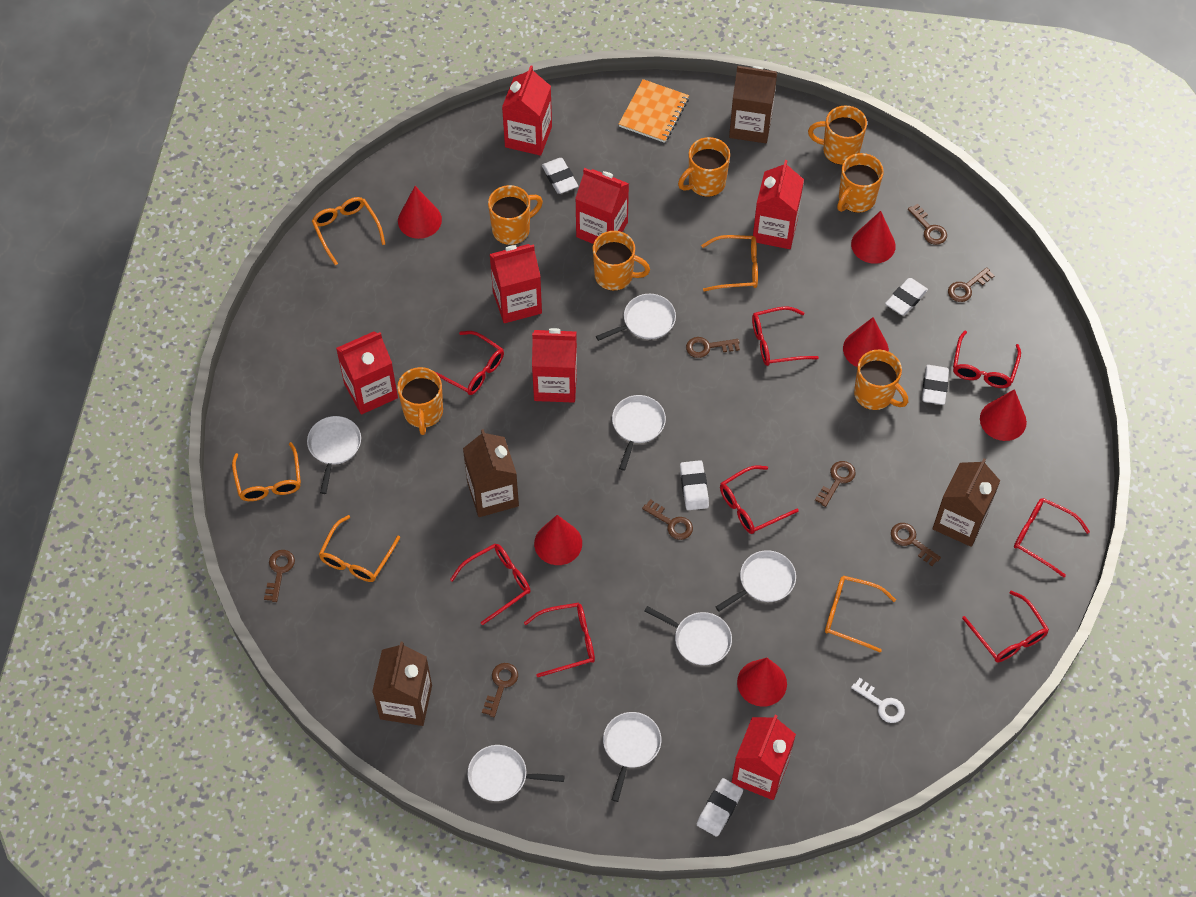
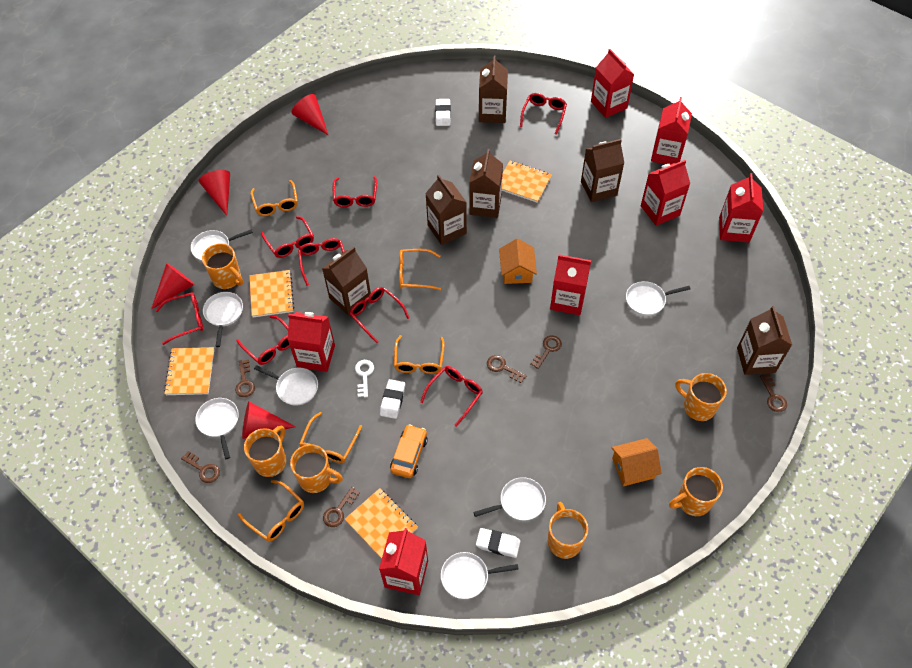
brown carton: [372,642,432,726] [463,429,519,517] [729,66,777,143] [933,458,1000,547] = 4 -> [322,247,371,316] [425,175,467,245] [469,149,503,218] [479,56,508,123] [581,139,624,202] [737,306,792,375] = 6
brown key: [264,550,295,602] [482,663,518,717] [642,499,693,540] [686,337,740,358] [815,461,856,507] [891,523,941,566] [908,204,947,245] [948,267,995,302] = 8 -> [181,451,220,483] [235,360,255,397] [323,487,360,527] [487,355,527,383] [530,336,562,369] [760,373,787,412] = 6
orange car: none = 0 -> [390,424,428,478] = 1
orange house: none = 0 -> [499,239,537,284] [611,438,662,486] = 2
orange mug: [397,367,443,435] [488,185,543,245] [593,231,650,291] [678,137,730,197] [808,105,867,165] [837,153,884,213] [854,350,908,410] = 7 -> [202,243,244,289] [244,426,286,477] [290,444,343,493] [548,502,588,559] [669,467,723,516] [675,373,727,421] = 6
orange notebook: [619,79,689,143] = 1 -> [164,347,214,395] [250,270,294,317] [345,488,418,559] [502,161,552,203] = 4
red cone: [398,186,442,239] [534,515,582,565] [737,658,787,707] [843,317,889,367] [851,211,896,264] [980,389,1027,441] = 6 -> [151,263,195,309] [199,170,230,216] [242,401,296,439] [291,94,328,135] = 4
white eraser: [542,158,578,194] [680,460,709,510] [697,778,743,837] [885,278,928,315] [922,365,949,405] = 5 -> [380,379,405,419] [435,99,451,126] [476,528,520,558] = 3

